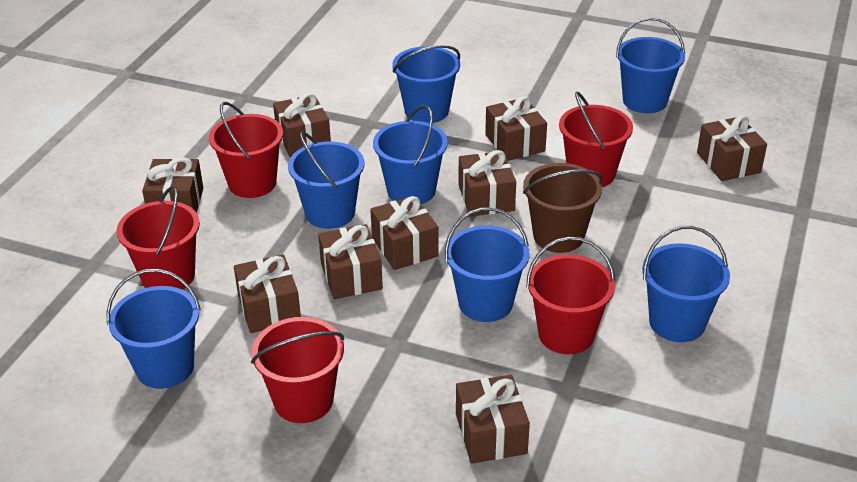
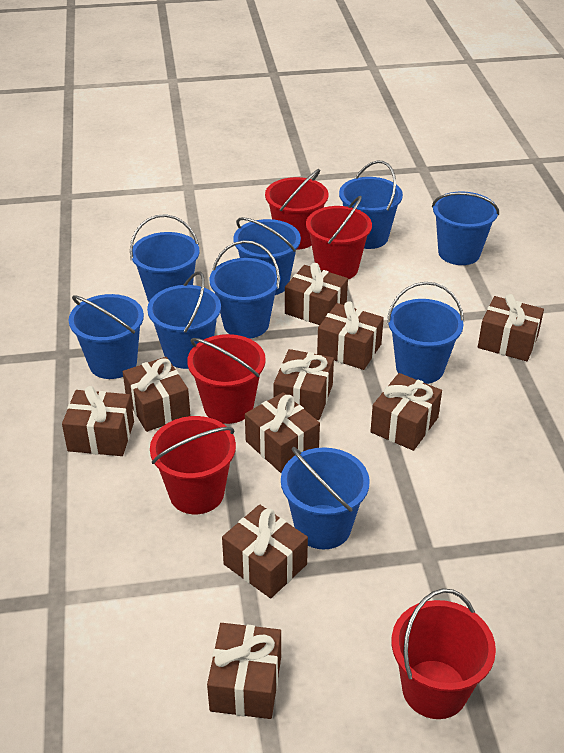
blue bucket: [106,269,201,389] [288,131,364,229] [373,105,448,204] [392,45,460,123] [445,207,530,322] [616,18,685,113] [642,226,730,342] = 7 -> [69,294,144,379] [130,214,200,302] [147,272,221,369] [209,240,280,339] [233,217,301,295] [281,447,370,550] [339,160,403,249] [387,282,464,384] [432,191,499,265] = 9
brown bucket: [523,163,603,253] = 1 -> none = 0
brown gift: [142,157,203,213] [234,254,301,333] [273,93,331,157] [318,224,383,299] [370,196,439,270] [456,375,530,464] [458,150,516,217] [485,96,547,161] [697,115,767,181] = 9 -> [62,386,134,456] [122,357,191,432] [207,623,281,719] [222,504,308,598] [245,392,320,473] [273,349,334,420] [285,263,348,325] [317,301,384,370] [370,373,442,451] [478,294,544,361] = 10

